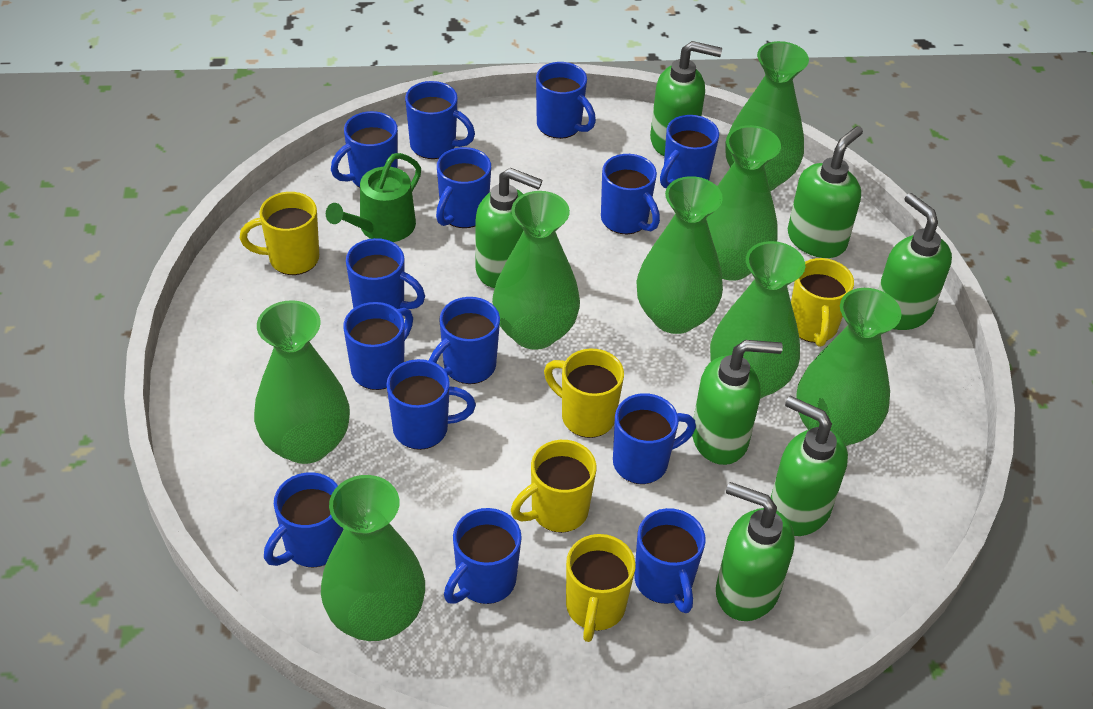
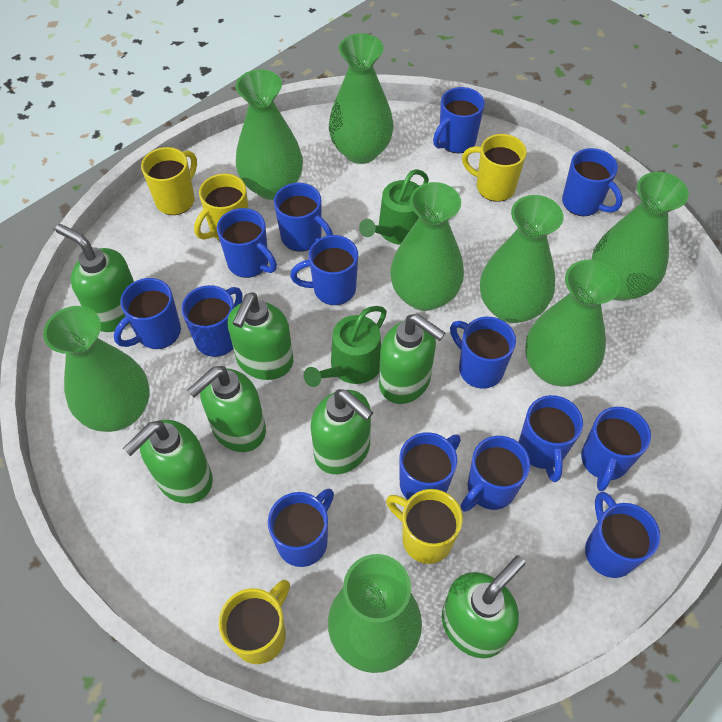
green watering can: [326,153,421,242] = 1 -> [304,306,387,387] [359,169,429,245] = 2

